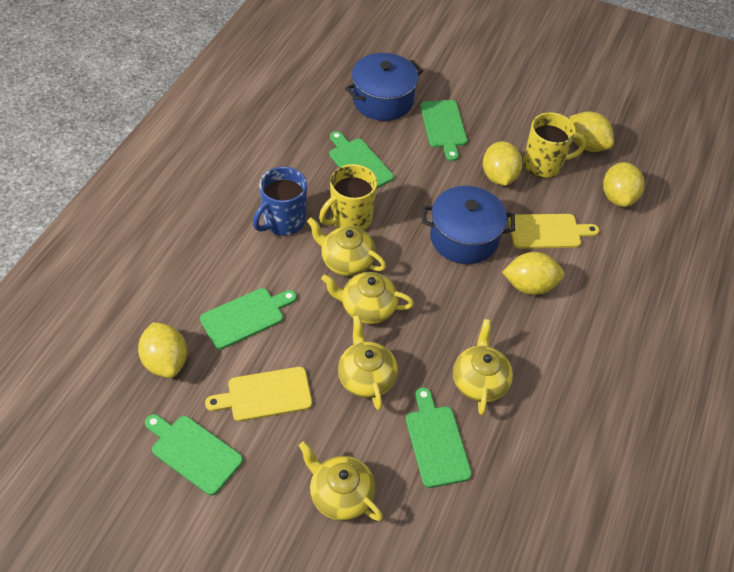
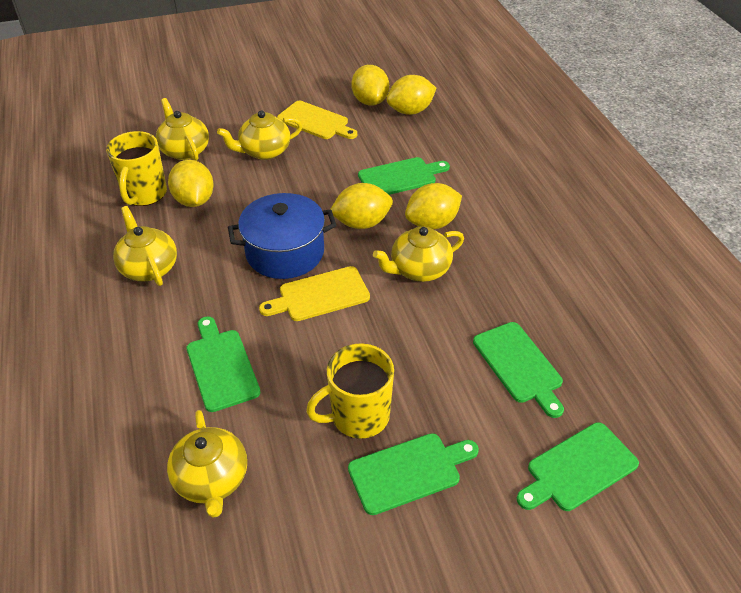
blue mug: [253,167,307,236] = 1 -> none = 0
blue pot: [345,53,423,121] [422,186,515,264] = 2 -> [228,193,337,279] = 1

